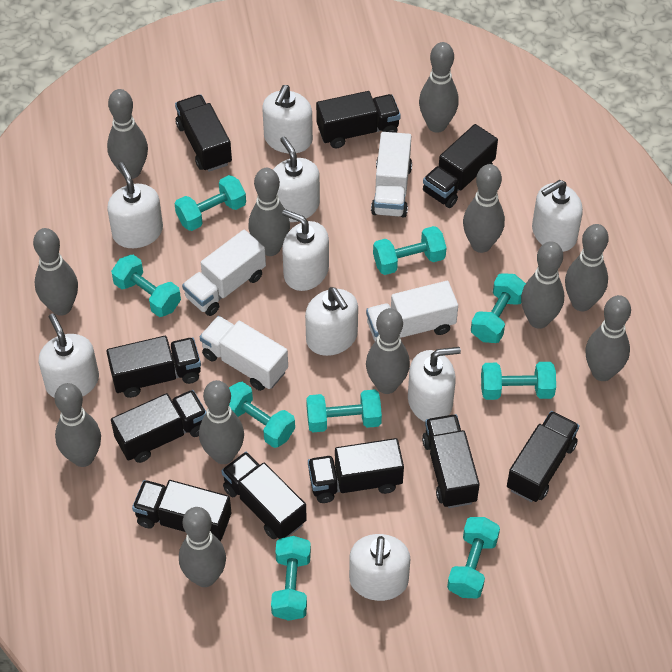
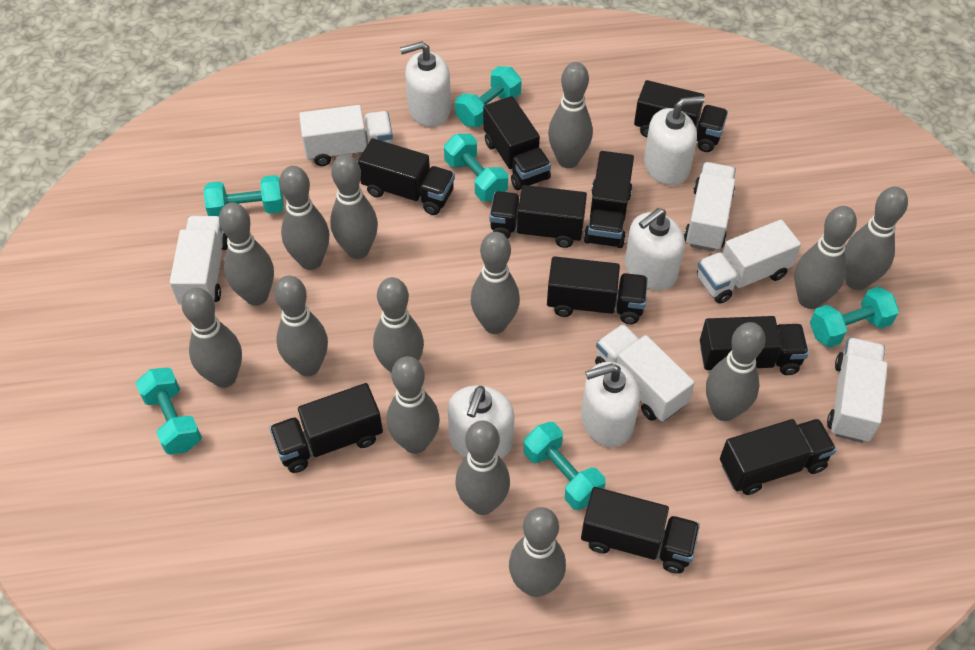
grey bowling pin: [33,228,78,316] [54,383,101,467] [107,89,148,179] [179,507,226,587] [199,380,244,464] [248,168,290,256] [366,308,410,394] [419,42,459,132] [463,164,505,253] [521,241,564,329] [565,224,609,311] [586,295,631,381] = 12 -> [181,287,242,388] [219,202,274,306] [274,276,328,376] [279,166,329,270] [330,154,378,259] [373,277,424,373] [387,356,440,454] [455,421,510,515] [470,232,520,334] [509,507,566,597] [548,62,593,168] [706,322,765,421] [795,206,857,309] [845,187,908,290] = 14
turquoise dumbbell: [111,255,181,317] [175,175,246,231] [229,382,295,448] [271,536,311,621] [306,389,382,432] [373,226,446,275] [447,517,500,599] [471,273,526,343] [481,362,556,400] = 9 -> [135,368,202,455] [203,175,284,216] [444,134,508,201] [455,66,522,127] [523,422,606,510] [810,286,899,347] = 6
white soap dispenser: [38,313,99,398] [107,162,163,248] [262,85,313,153] [273,136,320,222] [282,209,329,291] [305,287,358,356] [349,534,410,601] [408,347,461,422] [532,180,583,252] = 9 -> [400,41,451,127] [448,385,514,458] [581,362,640,447] [625,208,685,290] [644,96,705,185] = 5
white truck: [182,230,266,316] [200,316,288,391] [366,281,458,341] [371,132,412,218] = 4 -> [170,216,228,304] [299,105,393,166] [595,324,695,422] [684,162,736,252] [697,220,801,304] [827,338,888,443] = 6

